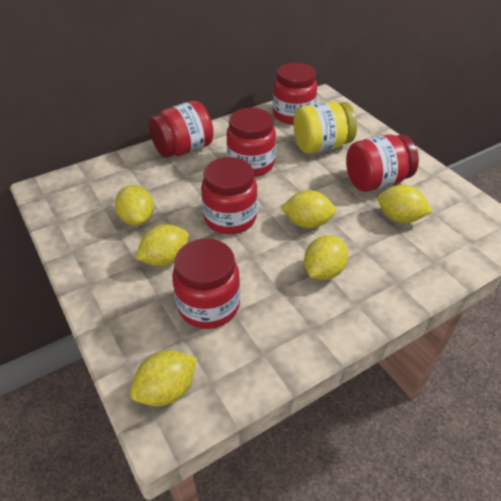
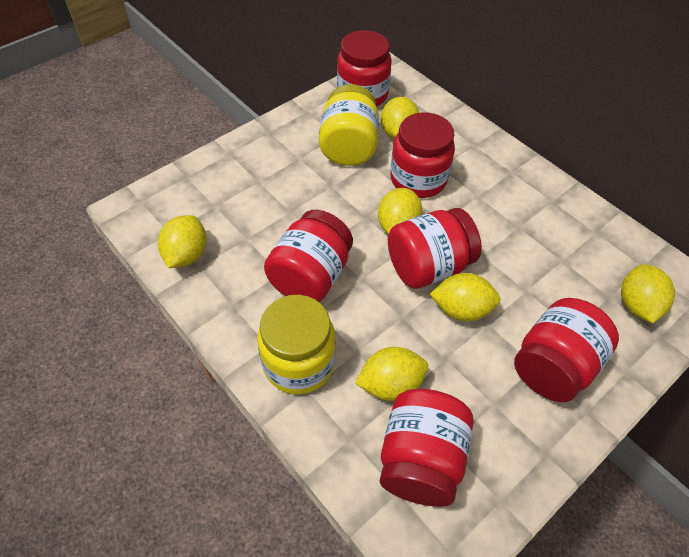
yellow jar: [293,101,357,154] = 1 -> [257,295,336,394] [319,84,379,166] = 2

